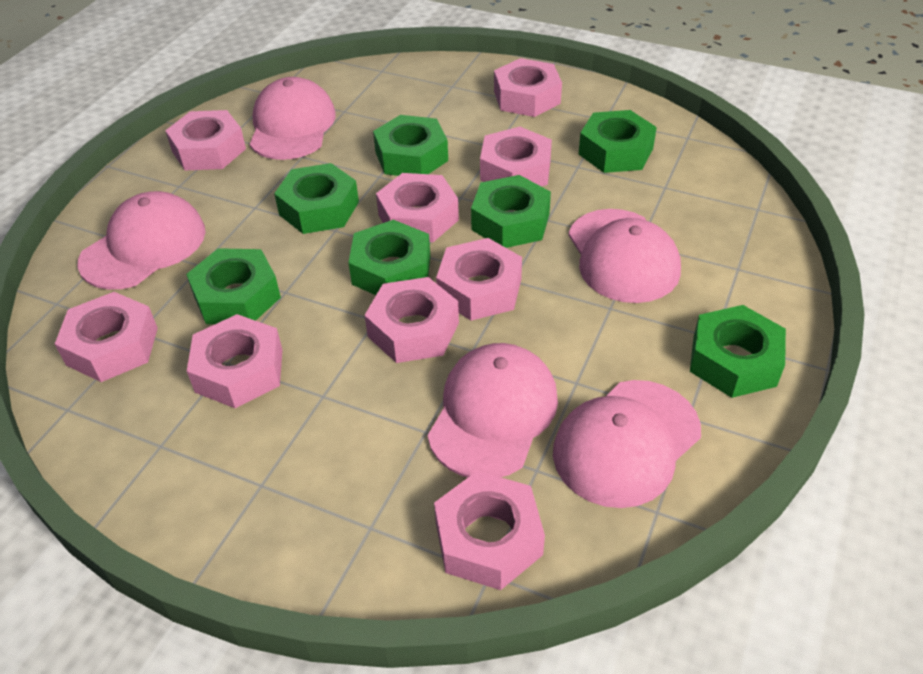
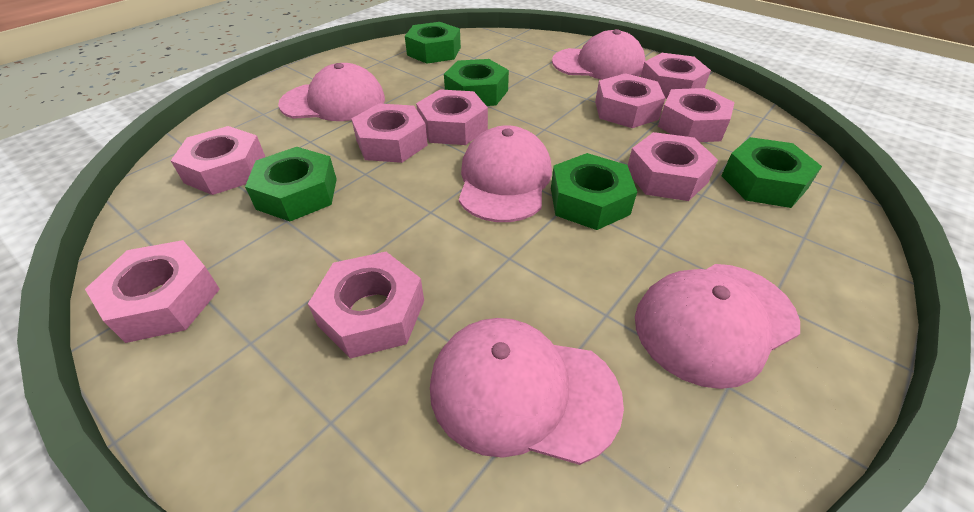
green nut: [186,248,281,324] [274,163,359,234] [348,220,430,295] [373,115,448,176] [471,175,551,248] [579,110,657,173] [690,305,786,398] = 7 -> [245,147,337,221] [405,22,461,64] [444,59,509,106] [551,153,637,230] [721,137,822,208] = 5

